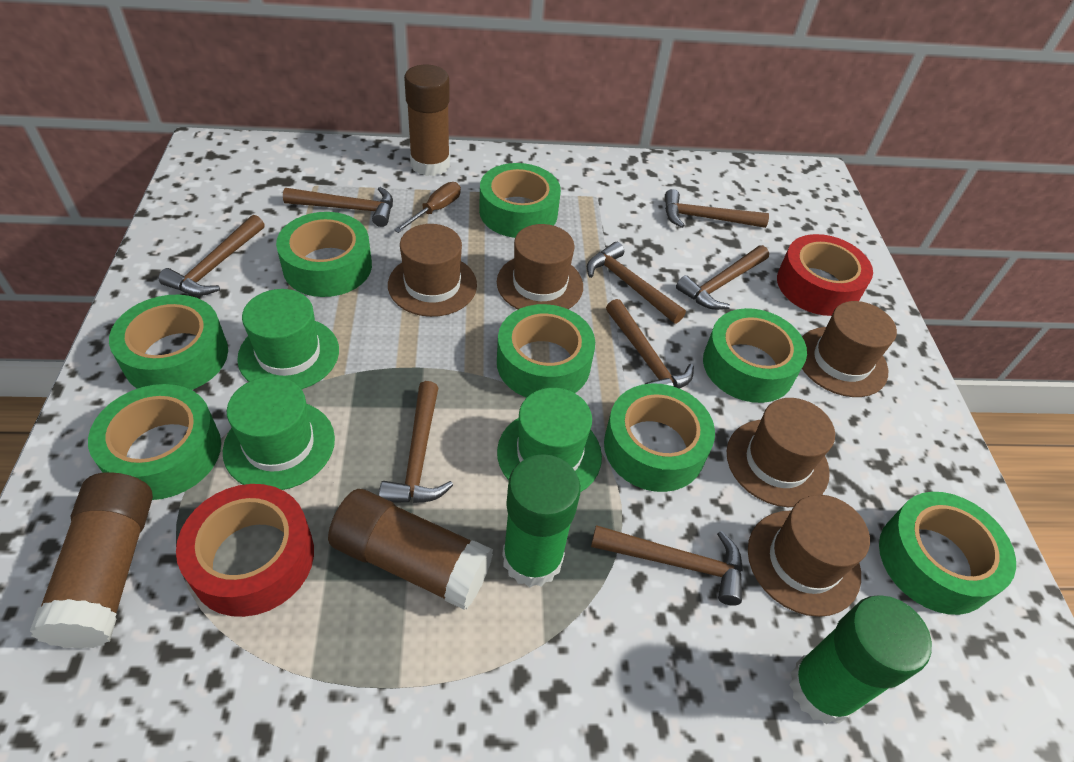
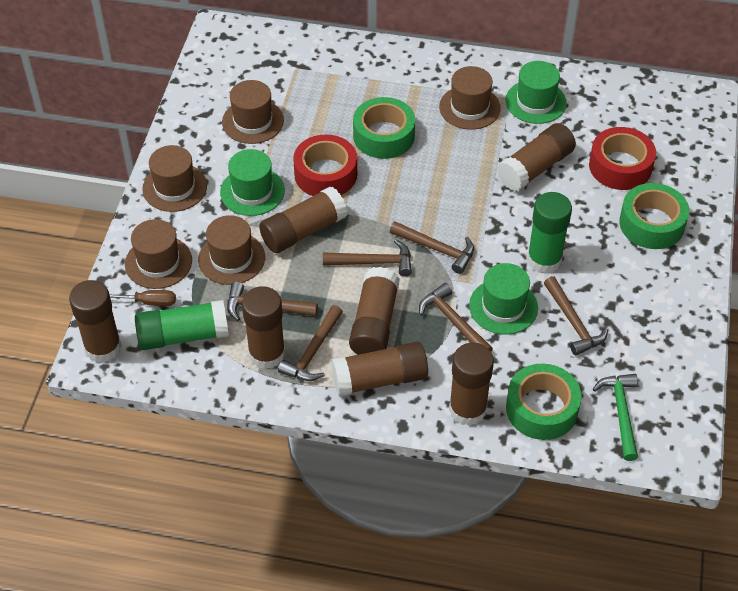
brown glue stick: [30,472,153,649] [328,489,493,610] [404,65,450,176] = 3 -> [69,280,122,363] [242,286,285,369] [259,187,347,253] [331,342,428,396] [349,267,400,355] [449,343,494,426] [497,123,576,192] = 7
brown hammer: [159,215,265,296] [283,187,393,227] [379,381,453,503] [587,242,686,324] [591,525,743,606] [606,299,694,389] [665,189,769,228] [676,245,769,310] = 8 -> [227,281,318,321] [278,305,343,381] [323,240,412,277] [390,221,474,274] [419,283,493,352] [544,276,608,355] = 6
green hammer: none = 0 -> [593,374,638,461] = 1
green tape: [88,384,221,500] [109,295,228,390] [276,212,372,297] [479,163,561,238] [497,304,595,397] [604,383,715,492] [703,308,807,403] [879,492,1016,615] = 8 -> [353,97,415,159] [506,364,582,440] [619,183,689,249] = 3

